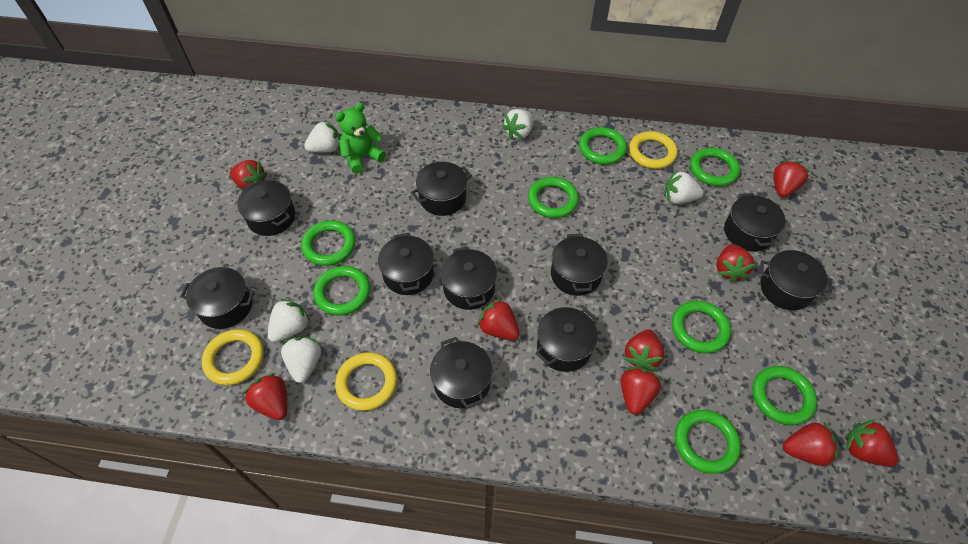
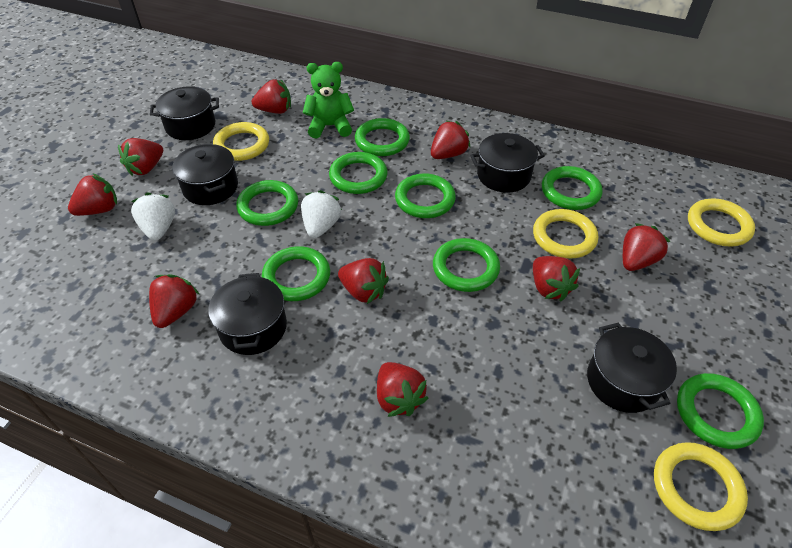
black pot: [180,267,255,329] [237,180,296,236] [378,233,434,295] [411,162,472,216] [430,337,493,409] [440,246,497,310] [535,307,598,372] [551,234,608,296] [724,193,786,252] [760,250,833,310] = 10 -> [150,86,219,140] [172,144,238,205] [208,273,287,355] [470,133,545,193] [587,323,677,413] = 5
white strawberry: [268,299,311,342] [281,337,321,383] [304,120,340,153] [502,109,534,139] [664,171,704,204] = 5 -> [131,192,175,241] [301,190,342,238] = 2
yellow ring: [202,329,264,385] [335,352,397,411] [629,131,678,169] = 3 -> [213,122,269,161] [533,209,598,258] [654,442,748,531] [688,198,755,247] = 4

